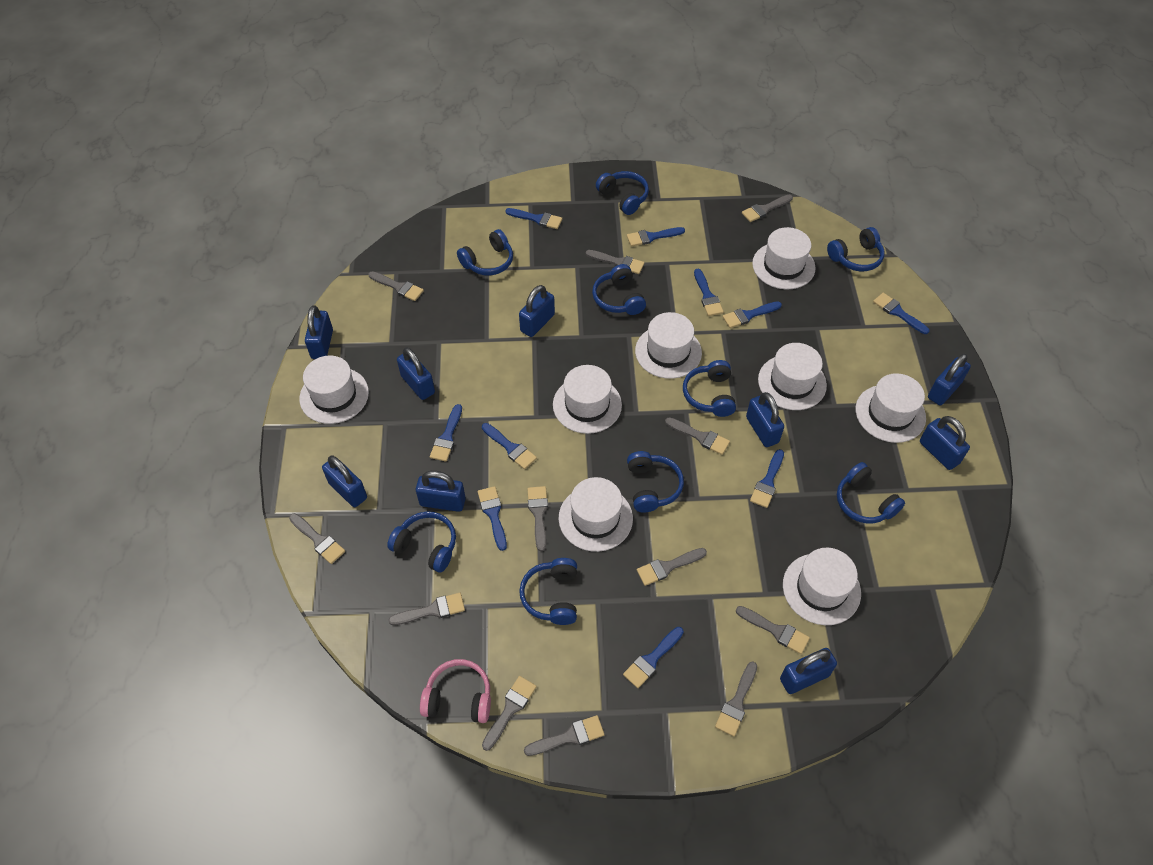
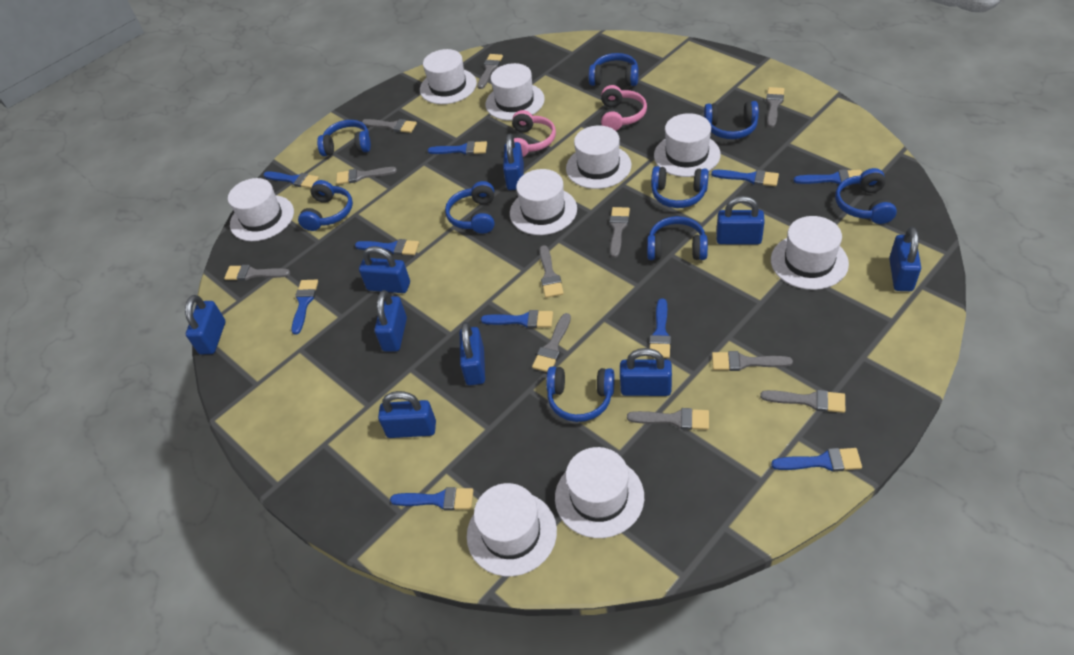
grey brush: [289,513,345,564] [368,271,424,301] [388,593,465,625] [482,676,537,751] [524,715,605,756] [527,486,548,551] [586,250,645,274] [637,548,707,586] [665,417,730,455] [715,661,757,737] [736,606,810,654] [742,194,793,222] = 12 -> [224,265,290,281] [336,167,397,185] [362,119,417,133] [477,54,503,89] [532,313,571,372] [539,245,564,298] [610,207,630,258] [627,408,709,430] [712,351,793,371] [760,390,845,413] [766,87,784,128] = 11
pink headphones: [420,659,491,723] = 1 -> [512,110,556,157] [601,85,647,131] = 2
white hat: [299,356,369,424] [553,365,622,434] [559,477,633,552] [635,312,702,379] [752,227,815,289] [758,343,827,410] [783,548,861,625] [856,373,926,443] = 8 -> [228,178,294,241] [420,49,477,104] [467,483,557,576] [485,63,545,121] [510,169,577,235] [555,447,644,538] [566,125,631,189] [654,113,721,177] [771,216,849,290] = 9

